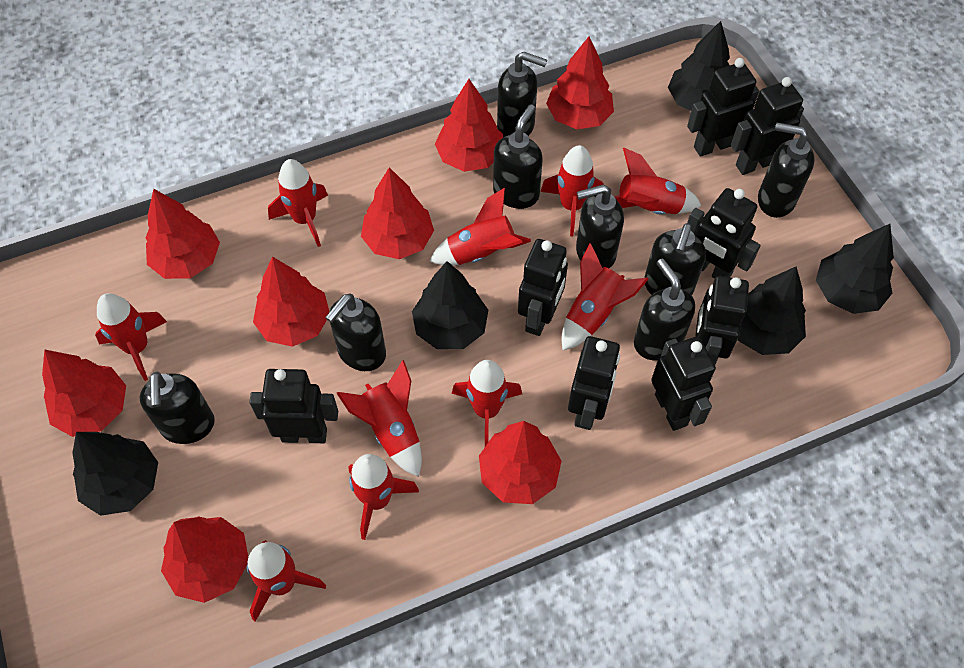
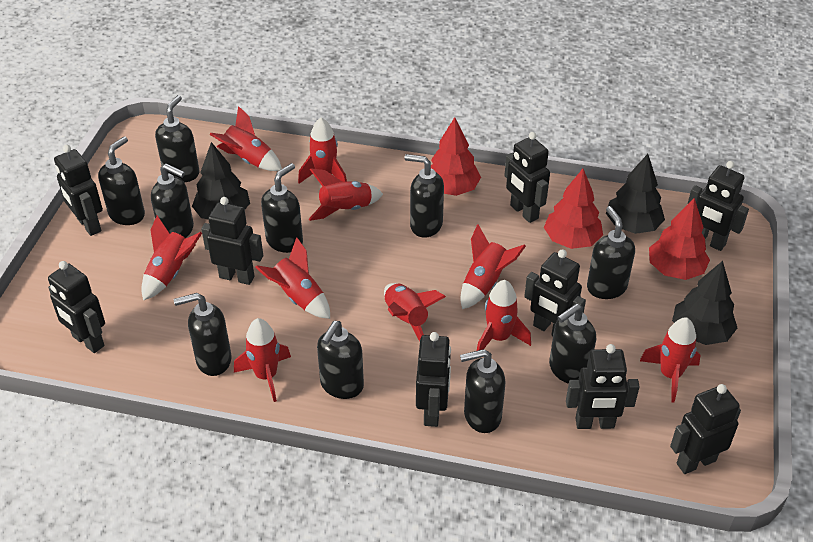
black robot: [249,369,338,443] [518,239,568,336] [568,336,620,430] [651,336,716,431] [687,58,759,157] [687,188,761,279] [695,276,749,364] [731,77,804,175] = 8 -> [48,261,105,353] [54,145,103,236] [201,197,263,285] [416,332,451,427] [504,132,550,223] [524,249,586,336] [566,344,640,429] [670,384,741,474] [688,161,749,251] = 9
black soap dispenser: [139,372,215,444] [325,294,386,371] [493,105,543,209] [497,51,547,137] [576,184,624,268] [634,259,695,360] [644,223,706,296] [758,123,815,218] = 8 -> [98,136,145,225] [151,164,194,238] [155,95,200,182] [174,293,231,376] [261,163,303,253] [317,321,364,399] [405,154,444,238] [460,349,505,433] [549,304,596,384] [587,206,635,299] = 10
black tree: [72,432,158,516] [412,261,488,349] [668,21,730,111] [738,266,806,355] [816,224,894,314] = 5 -> [192,142,250,219] [606,154,665,234] [672,261,737,345] = 3
red tree: [42,349,126,437] [146,189,220,279] [161,516,248,603] [253,256,329,347] [361,167,434,259] [435,79,503,172] [479,421,562,504] [546,37,614,129] = 8 -> [431,117,481,196] [544,169,603,249] [649,198,710,280] = 3

